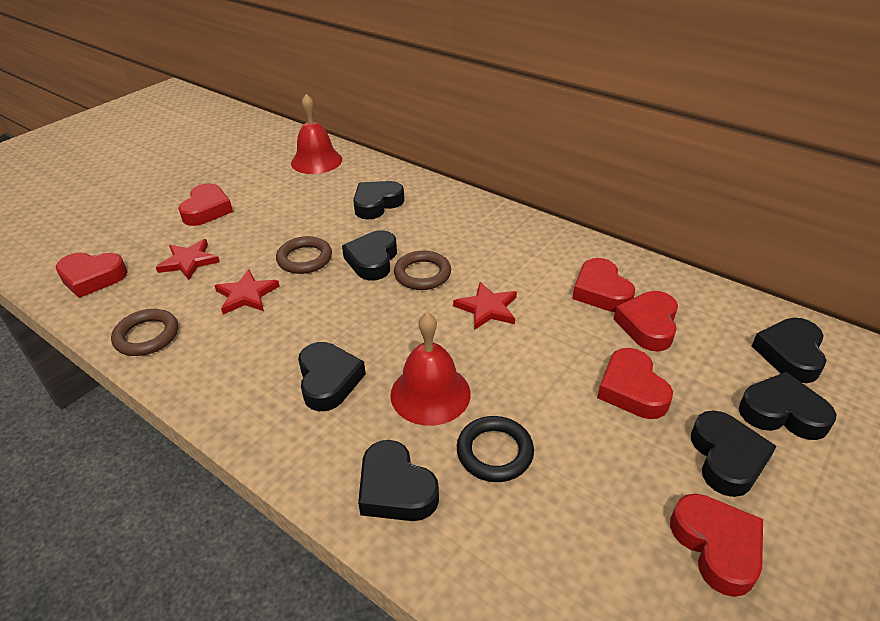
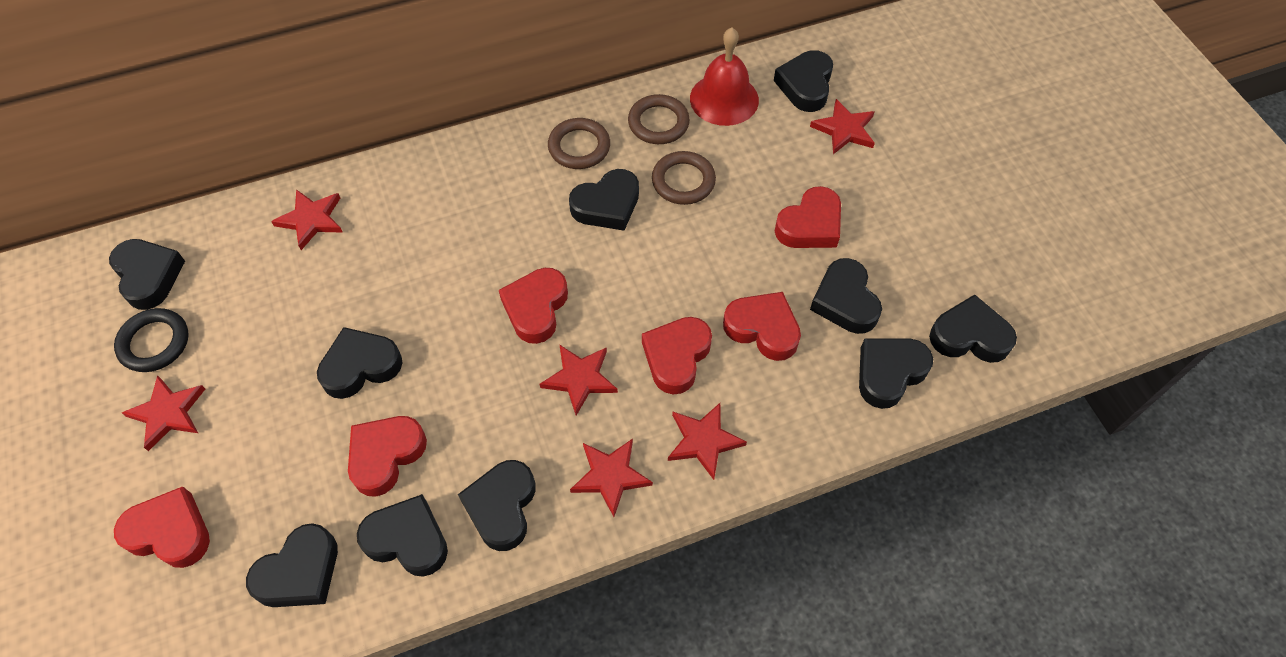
black heart: [298,342,366,411] [342,230,397,281] [353,181,405,219] [358,440,439,521] [691,410,777,497] [739,372,836,440] [752,318,827,383] = 7 -> [109,239,185,310] [246,523,338,607] [317,327,403,399] [357,494,448,577] [458,460,536,551] [569,169,639,231] [774,50,833,112] [810,258,882,334] [859,338,933,409] [929,294,1017,363] = 10
red bell: [291,94,342,174] [390,312,471,426] = 2 -> [690,28,759,126] = 1
red star: [156,239,220,280] [214,269,280,315] [453,282,517,330] = 3 -> [122,375,205,451] [271,190,343,250] [540,344,618,416] [570,439,653,517] [668,403,747,480] [810,99,875,154] = 6

